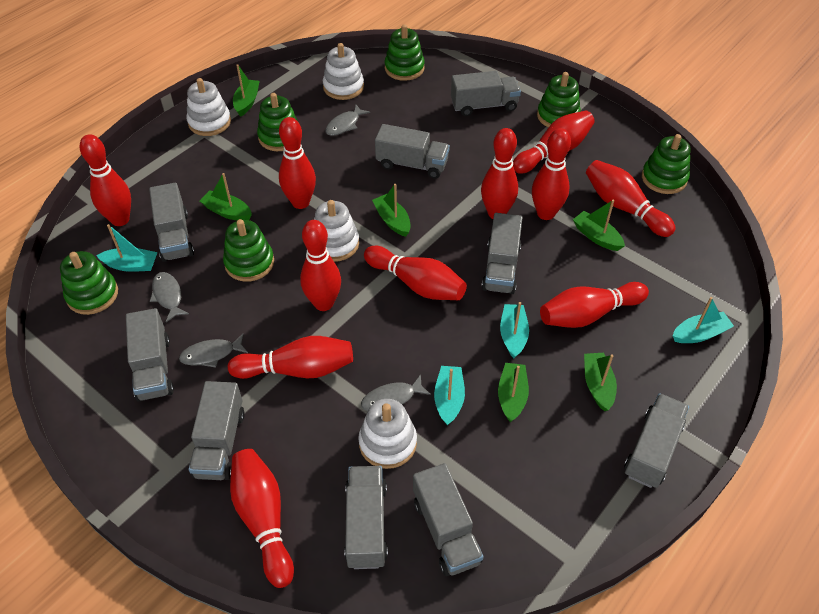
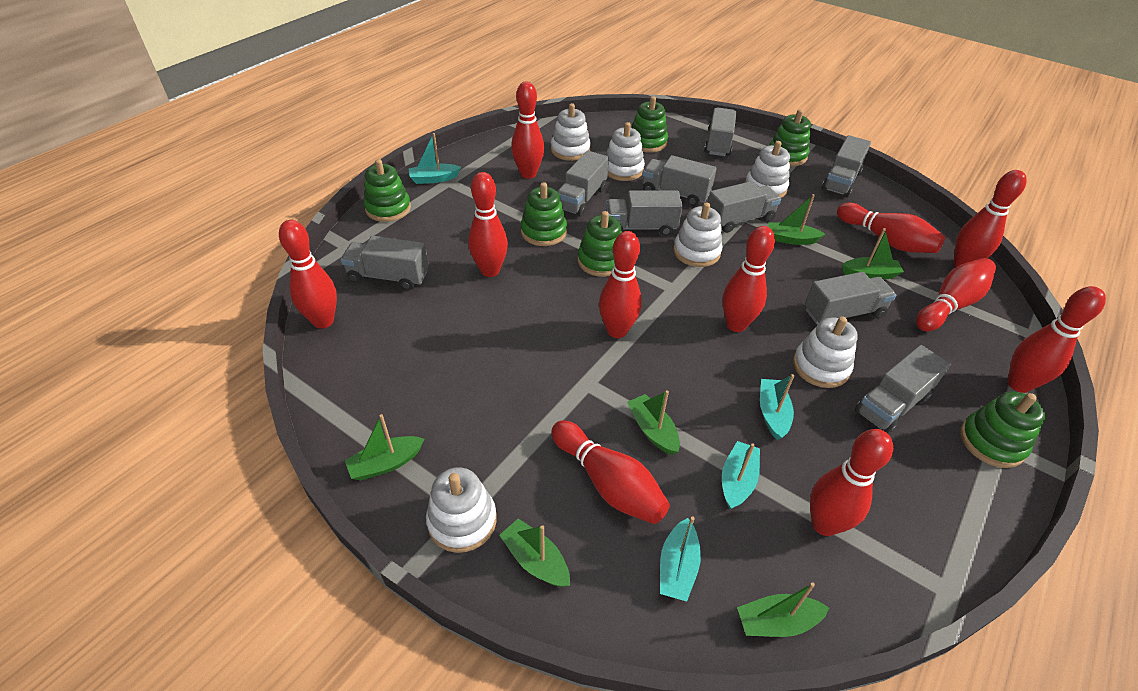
grey fish: [150,272,189,322] [179,334,248,368] [325,105,370,136] [361,374,431,411] = 4 -> none = 0
white stacking toy: [186,78,231,136] [314,200,359,262] [323,43,364,100] [358,399,417,469] = 4 -> [426,467,497,553] [551,103,591,161] [606,122,645,181] [673,202,722,267] [745,141,790,198] [793,316,858,388] = 6

